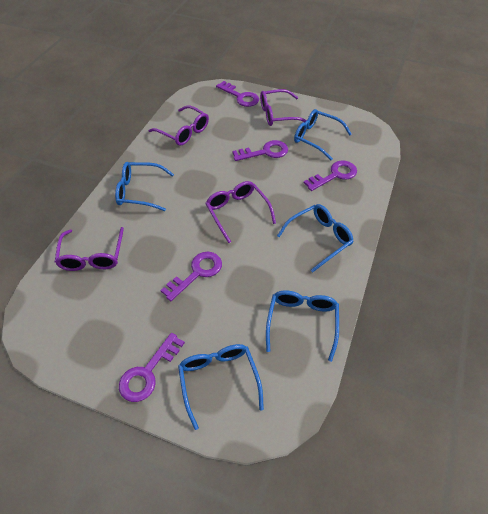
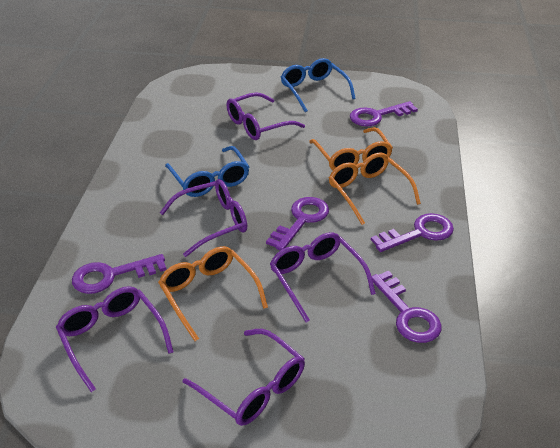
blue glasses: [115,162,174,211] [178,344,264,430] [266,290,339,362] [277,204,354,272] [294,109,352,160] = 5 -> [165,146,249,197] [281,58,356,112] = 2
orange glasses: none = 0 -> [158,246,268,341] [309,127,393,170] [329,152,421,225] = 3
purple glasses: [55,227,124,271] [149,105,209,146] [205,181,276,243] [260,89,307,126] = 4 -> [56,286,173,392] [160,179,247,257] [183,329,305,426] [227,92,305,140] [270,232,376,323] = 5

